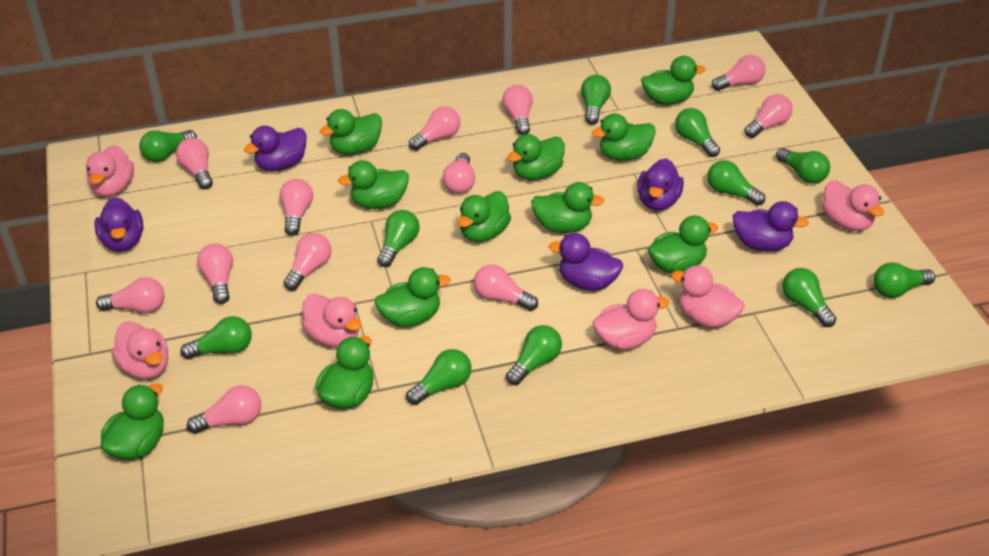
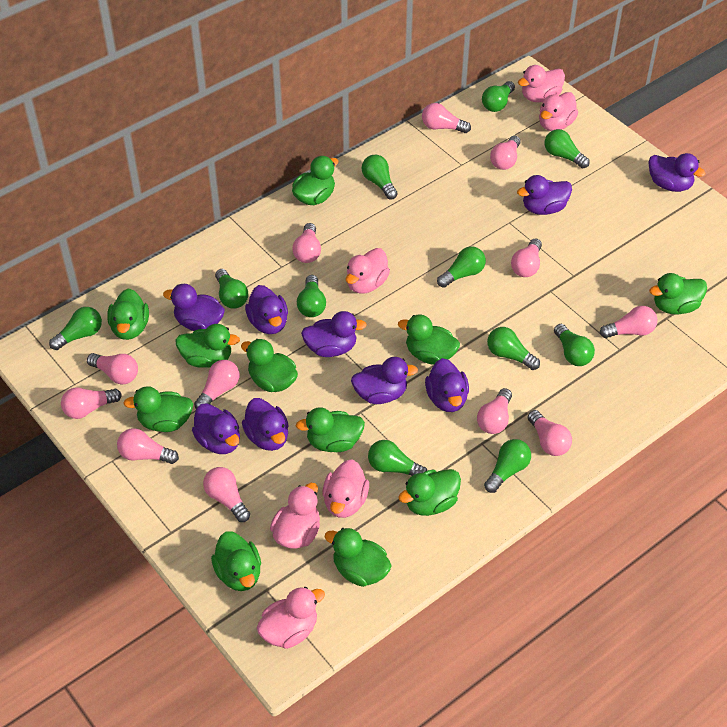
purple duck: [95,197,143,252] [244,126,306,172] [549,233,623,291] [637,158,684,211] [733,201,809,252] = 5 -> [163,284,225,331] [192,403,240,454] [242,398,289,451] [245,285,288,334] [301,311,367,357] [351,357,418,404] [425,358,469,412] [517,175,572,215] [648,153,705,192] = 9

